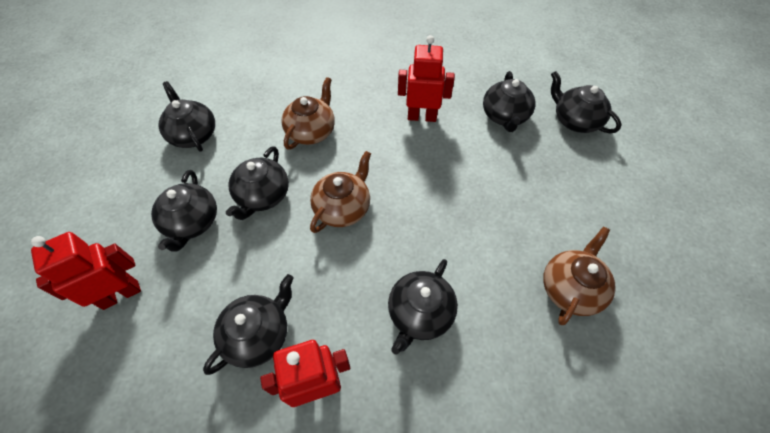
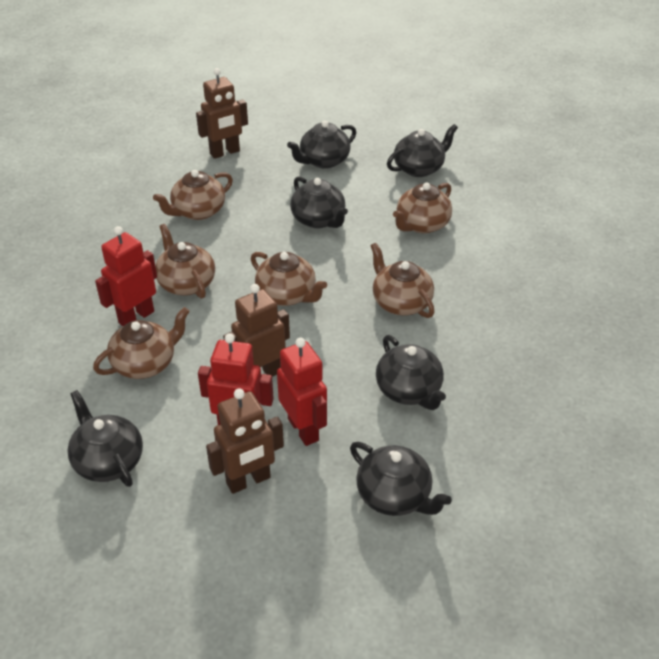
black teapot: [151,170,217,252] [158,81,215,152] [203,274,294,375] [226,146,289,220] [388,259,458,355] [483,71,535,132] [551,71,622,133] = 7 -> [67,390,143,487] [287,121,356,169] [290,176,348,228] [350,442,452,516] [376,335,446,410] [387,124,458,177] = 6
brown robot: none = 0 -> [196,68,248,159] [206,389,284,494] [223,284,290,377] = 3
brown teapot: [281,77,335,149] [310,151,371,233] [543,227,616,325] = 3 -> [93,307,190,379] [153,170,233,220] [155,224,215,299] [251,252,327,306] [370,243,435,318] [393,183,452,234] = 6

